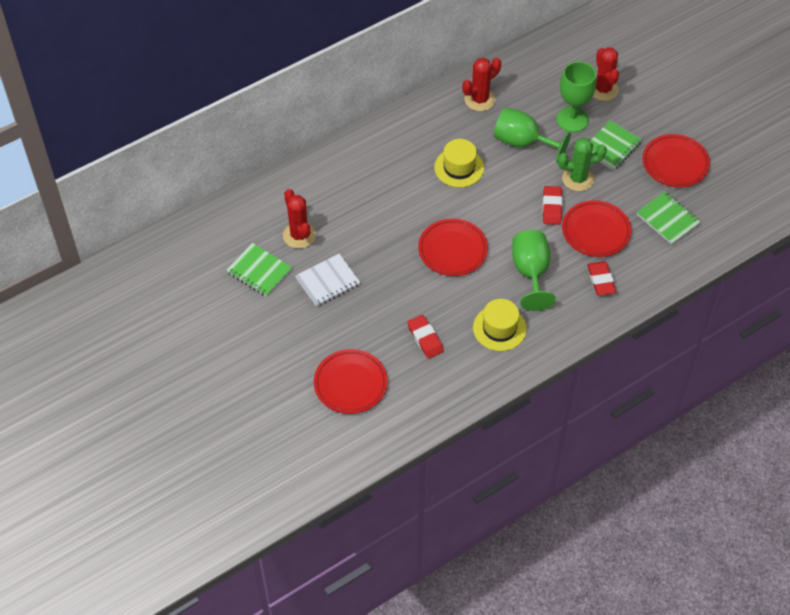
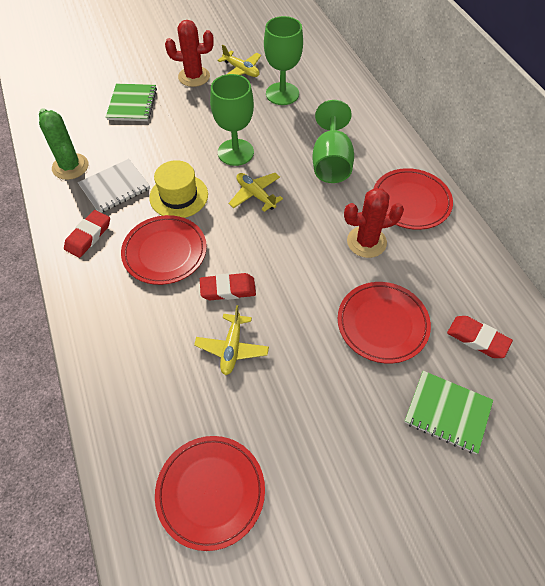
green notebook: [226,243,292,297] [590,121,642,171] [637,191,701,245] = 3 -> [106,84,157,121] [404,371,493,454] = 2
red cactus: [283,189,316,249] [462,58,501,111] [593,47,619,101] = 3 -> [165,20,214,87] [344,188,404,258] = 2
yellow hat: [434,139,484,187] [473,299,527,351] = 2 -> [149,160,208,218] = 1
yellow plane: none = 0 -> [194,305,269,375] [218,44,261,77] [229,173,283,212] = 3

